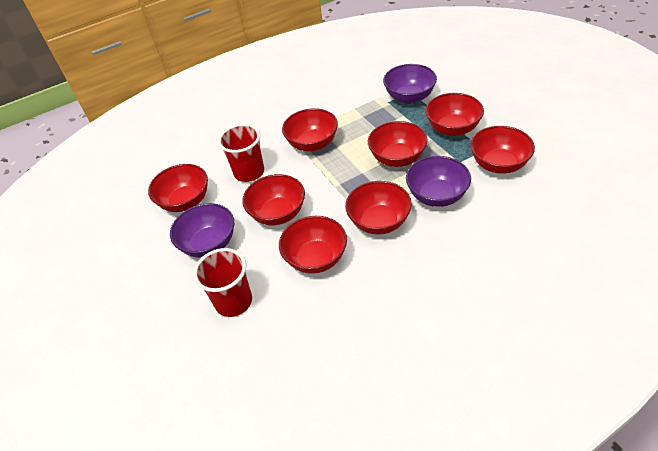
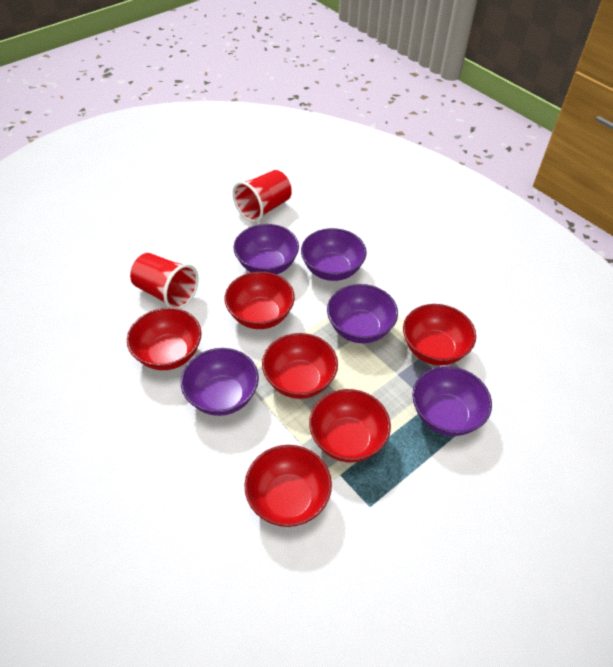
purple bowl: [170,203,234,258] [383,64,437,104] [406,156,471,207] = 3 -> [181,348,259,416] [234,224,299,274] [301,228,367,281] [327,284,398,343] [412,366,492,436] = 5
red bowl: [148,164,208,212] [242,174,305,225] [279,216,347,274] [282,108,338,151] [345,181,412,235] [368,121,428,167] [425,93,484,136] [470,126,535,174] = 8 -> [127,308,202,370] [224,271,295,329] [244,445,332,527] [262,333,338,399] [309,389,391,463] [403,304,476,365] = 6

